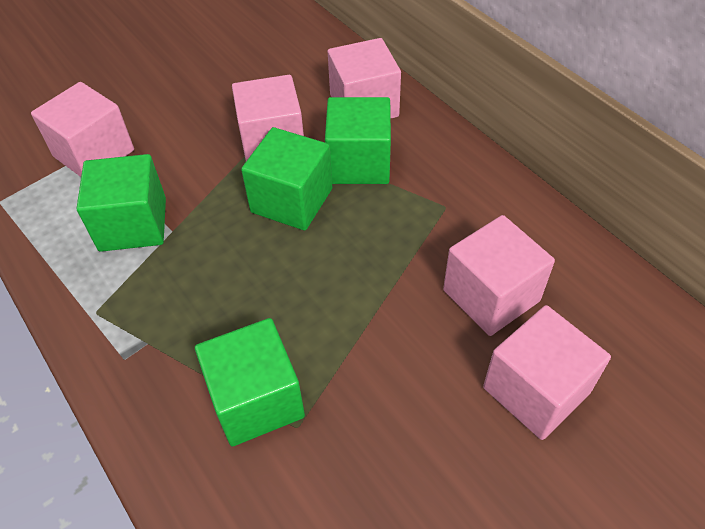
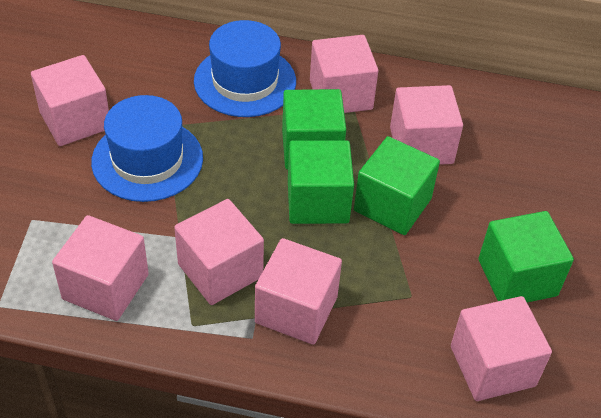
blue hat: none = 0 -> [91,95,203,202] [194,20,296,117] = 2
pink cube: [31,82,134,177] [232,75,304,161] [328,38,401,118] [443,215,555,336] [483,305,611,440] = 5 -> [31,55,109,146] [52,215,149,321] [174,199,264,305] [255,238,342,345] [310,35,378,113] [390,85,463,165] [451,296,552,401] = 7

